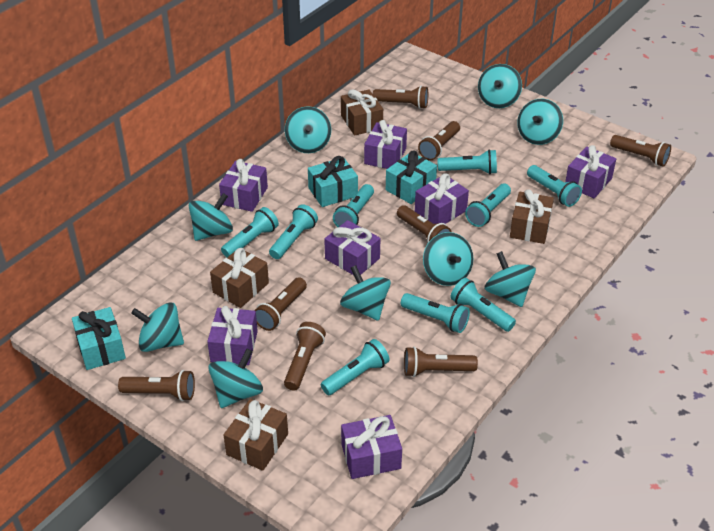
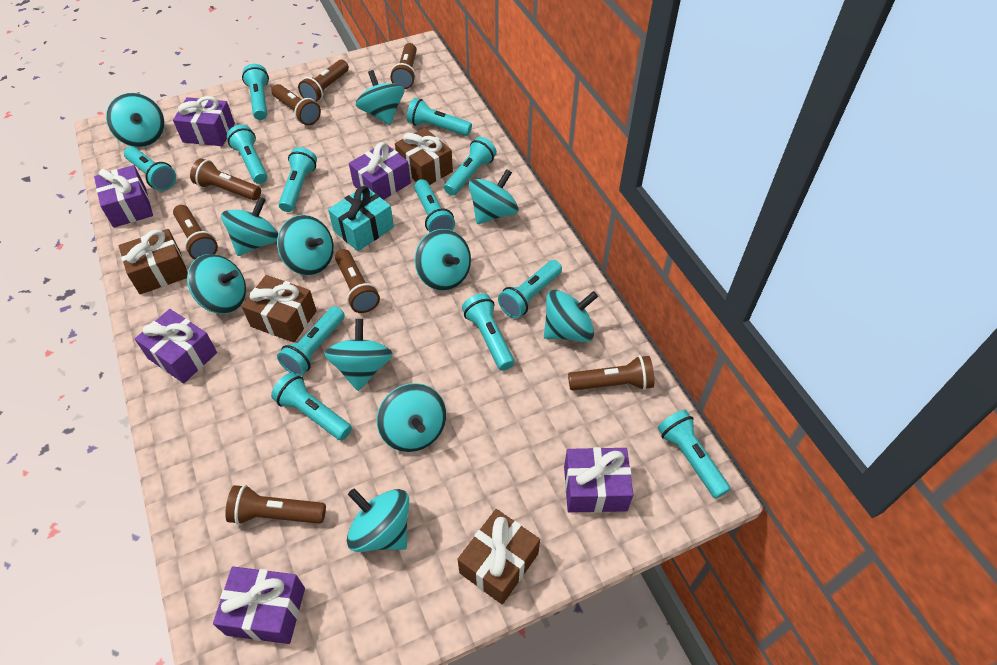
purple gift: [207,306,258,365] [219,159,268,212] [324,220,380,275] [341,415,402,479] [364,120,407,169] [415,173,469,224] [565,145,616,198] = 7 -> [94,165,153,228] [135,309,217,383] [173,96,235,146] [213,566,305,644] [349,142,411,200] [564,447,633,513] = 6
turquoise flashlight: [221,207,279,257] [269,204,318,259] [321,339,389,395] [333,184,374,227] [401,293,470,333] [437,149,497,174] [450,278,516,332] [465,184,511,227] [527,165,582,207] = 9 -> [124,146,176,191] [227,125,268,184] [242,64,269,120] [271,372,352,440] [277,306,345,376] [278,147,317,212] [407,98,472,136] [414,179,455,232] [444,137,497,196] [462,293,514,370] [498,260,562,318] [658,410,730,499] = 12
turquoise gift: [72,307,126,370] [308,156,358,207] [386,151,437,204] = 3 -> [328,186,394,251] = 1
turquoise spinning top: [131,303,184,352] [189,193,233,241] [208,349,263,408] [285,106,331,153] [340,265,391,321] [423,232,473,286] [478,64,522,108] [484,251,536,307] [517,99,563,145] = 9 -> [106,93,165,147] [187,254,246,314] [221,197,278,256] [277,215,334,276] [324,319,393,391] [347,489,409,552] [356,70,404,125] [377,383,446,452] [415,229,471,291] [469,169,519,224] [544,290,598,342] = 11

